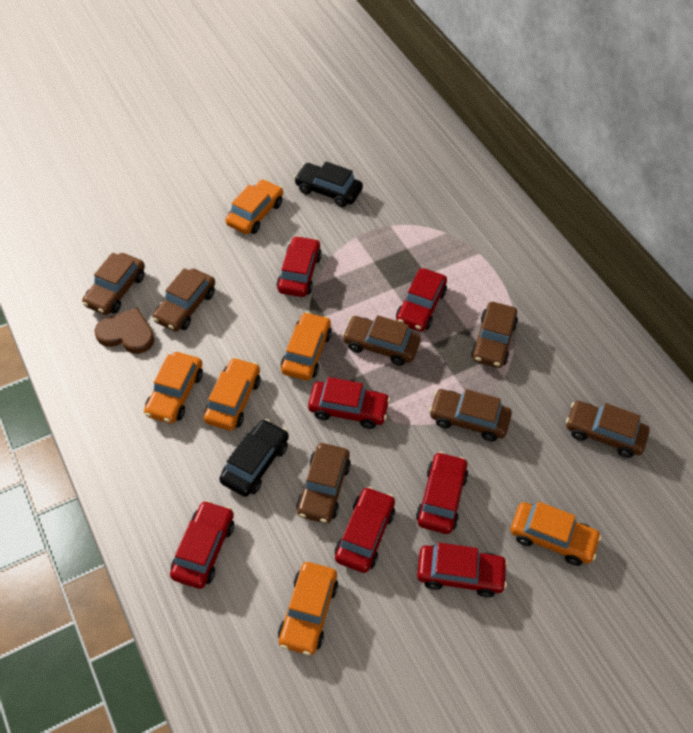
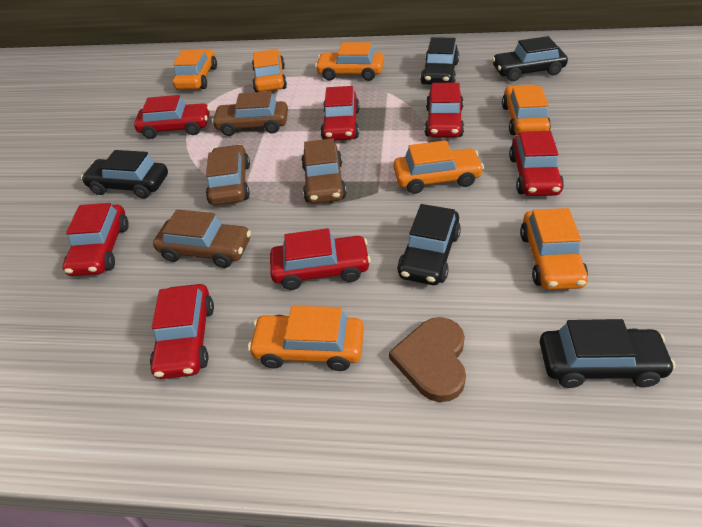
black car: [219,419,289,497] [294,161,363,207] = 2 -> [81,150,168,199] [397,204,461,285] [420,37,459,84] [492,36,568,82] [540,319,676,388] = 5
brown car: [82,253,145,315] [153,268,215,331] [296,443,351,523] [342,315,421,366] [429,389,512,441] [471,302,518,368] [566,401,650,458] = 7 -> [153,209,251,268] [206,145,250,205] [212,91,288,136] [301,138,347,204] = 4
orange car: [144,352,203,424] [204,357,261,431] [225,179,283,234] [278,562,338,655] [281,312,332,380] [511,502,602,566] = 6 -> [173,49,217,90] [248,306,364,371] [252,49,287,92] [315,42,384,81] [393,140,484,194] [502,84,551,135] [520,208,588,290] = 7

